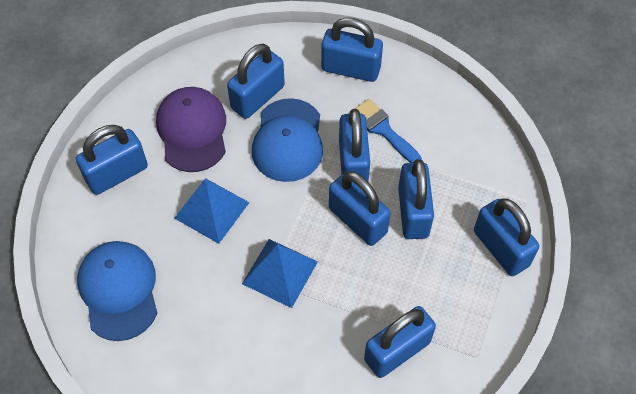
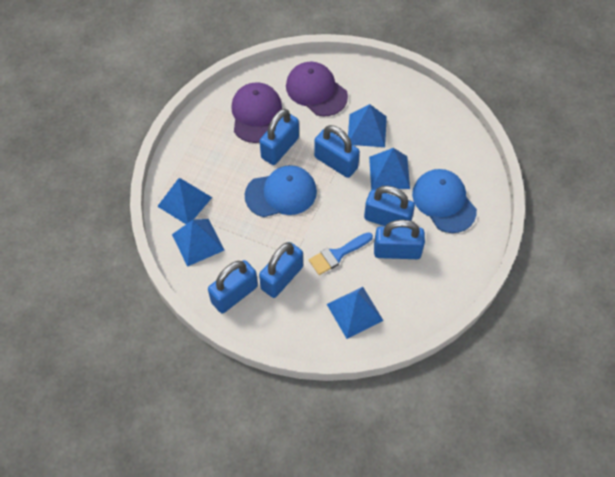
blue padlock: [76,125,148,195] [227,44,285,119] [321,18,383,82] [329,171,391,246] [339,109,370,182] [364,306,436,378] [398,159,434,239] [474,199,539,276] = 8 -> [208,260,258,313] [259,242,303,298] [260,109,299,165] [314,125,360,178] [364,186,415,226] [374,220,425,259] = 6
blue pyramid: [174,178,250,244] [242,239,318,308] = 2 -> [157,178,212,224] [172,219,224,267] [327,287,384,339] [348,104,387,147] [369,148,410,190] = 5
purple cap: [156,87,226,172] = 1 -> [231,82,282,143] [286,62,348,116] = 2

